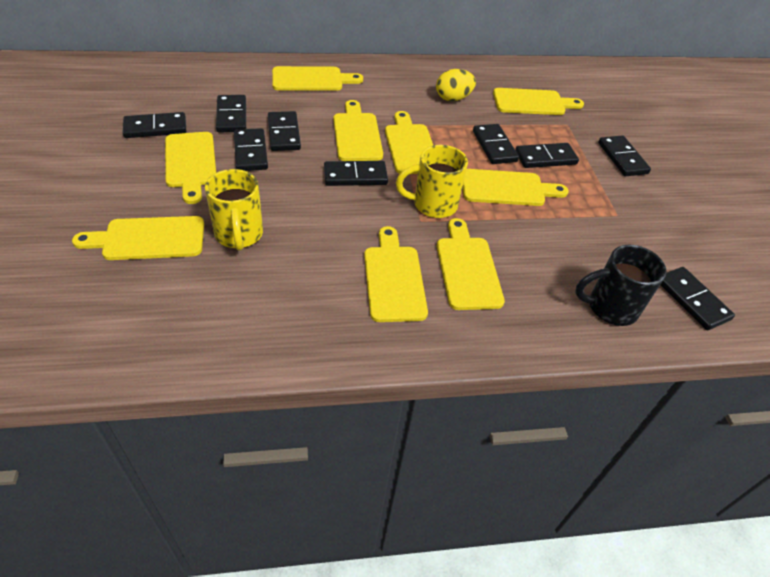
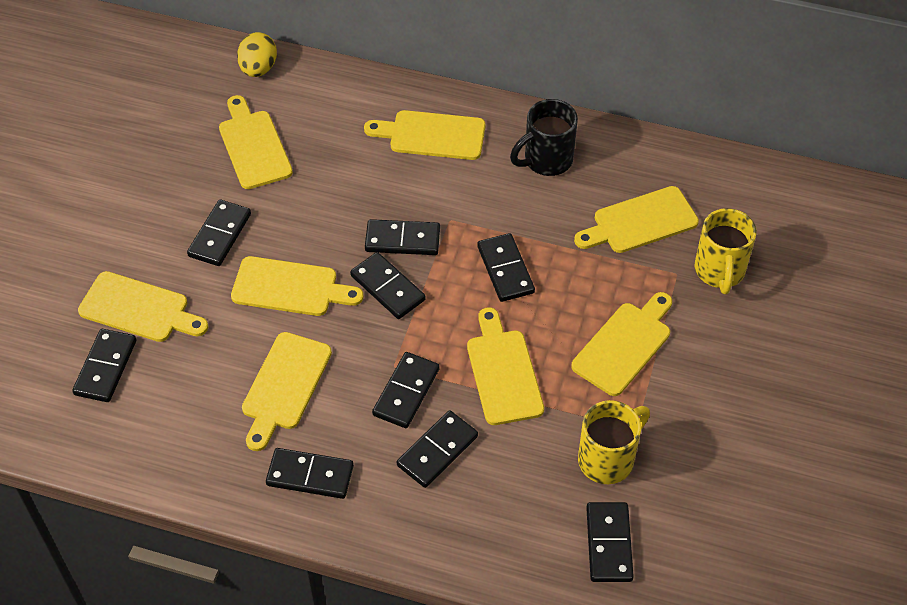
yellow cutting board: [72,216,204,260] [165,132,216,204] [272,66,363,91] [333,100,383,161] [364,226,428,322] [385,111,433,174] [437,218,505,310] [463,169,568,206] [493,88,584,115] = 9 -> [78,271,208,342] [219,95,293,189] [231,256,363,316] [242,332,332,451] [364,110,485,160] [467,308,544,425] [571,292,672,396] [574,186,699,253] = 8

